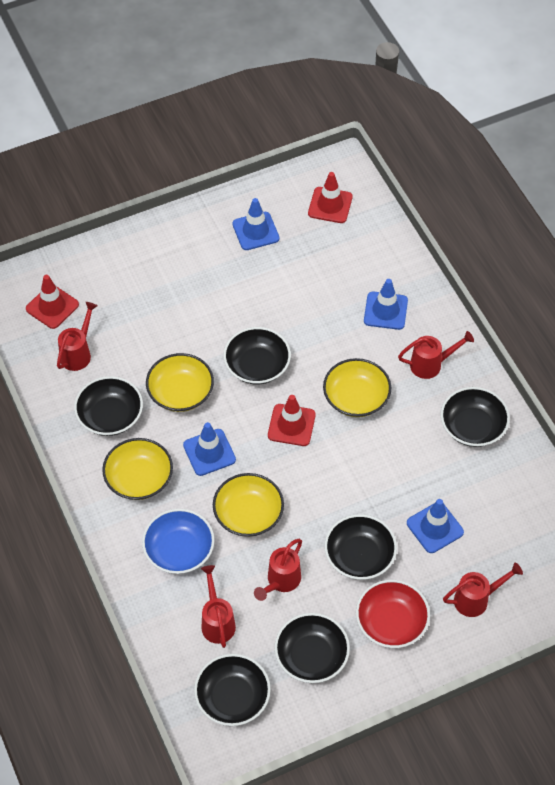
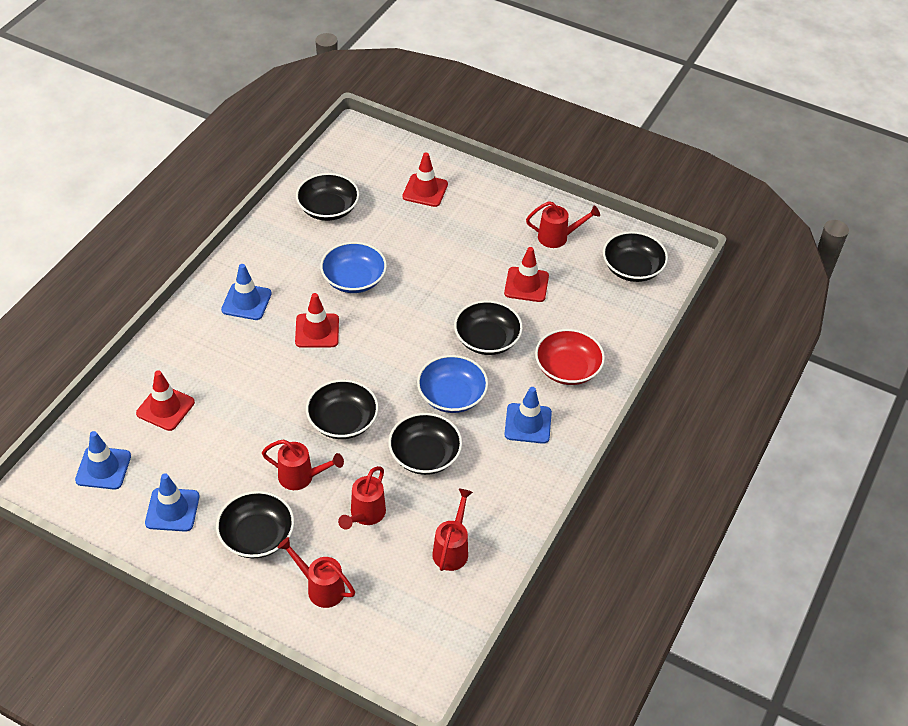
blue bowl: [142,509,215,574] = 1 -> [320,242,387,293] [417,355,488,413] = 2
red traffic cone: [26,275,79,329] [268,395,316,446] [308,172,352,223] = 3 -> [136,370,195,431] [295,293,339,348] [402,153,448,207] [504,247,549,302] = 4
yellow bowl: [102,438,173,500] [146,353,214,412] [213,473,284,537] [323,358,391,417] = 4 -> none = 0

